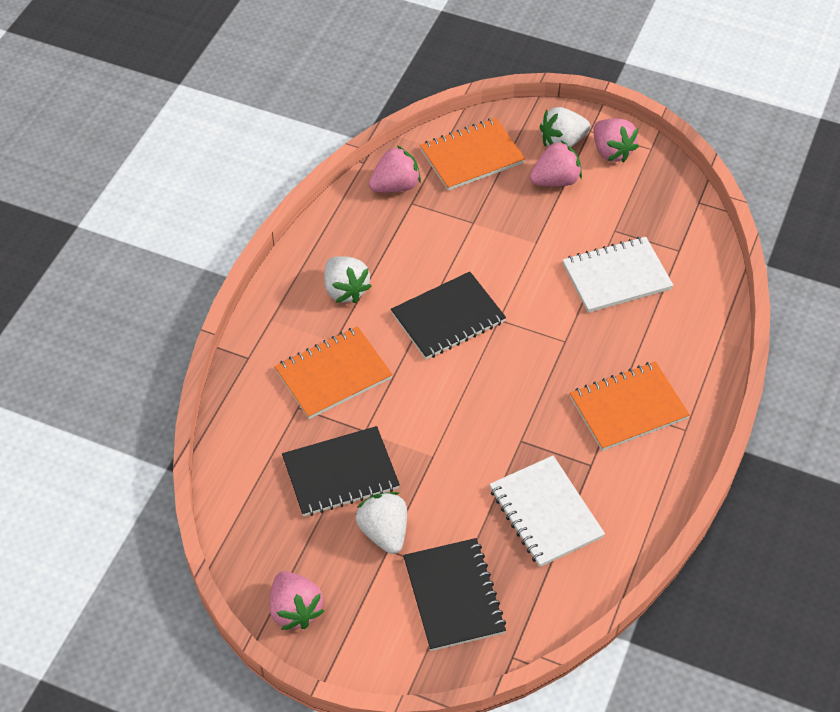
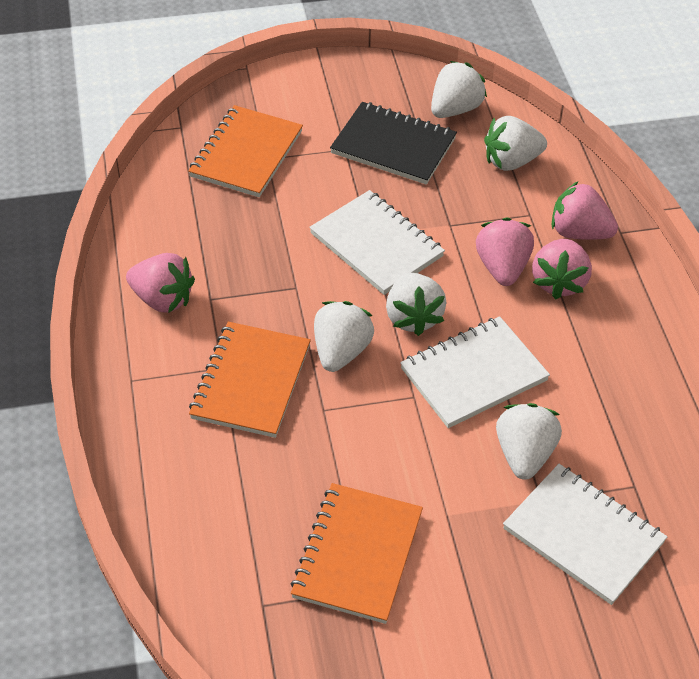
black notebook: [282,426,400,516] [391,272,506,360] [403,538,506,651] = 3 -> [330,102,457,185] = 1
white notebook: [489,456,605,567] [563,237,673,313] = 2 -> [309,190,445,295] [400,316,550,428] [503,464,667,605] = 3
white strawberry: [324,256,372,303] [356,492,407,554] [539,107,590,147] = 3 -> [314,301,374,372] [386,273,447,336] [431,61,487,118] [484,116,547,171] [496,403,562,480] = 5

